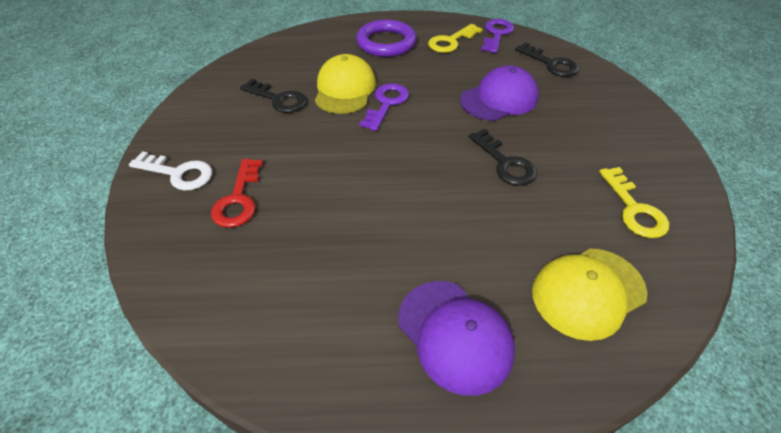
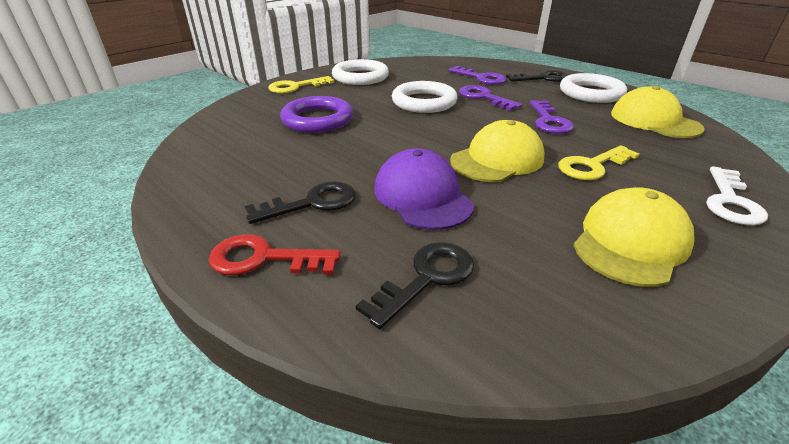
purple cap: [398,281,515,396] [460,65,539,121] = 2 -> [374,148,474,230] = 1
purple key: [359,83,409,131] [481,19,514,53] = 2 -> [449,66,506,85] [459,85,522,111] [530,100,574,134] = 3
white ring: none = 0 -> [332,59,389,85] [392,81,457,113] [560,73,627,103] = 3
yellow cap: [315,54,376,114] [532,248,647,341] = 2 -> [450,120,544,182] [573,187,695,287] [611,86,705,138] = 3

